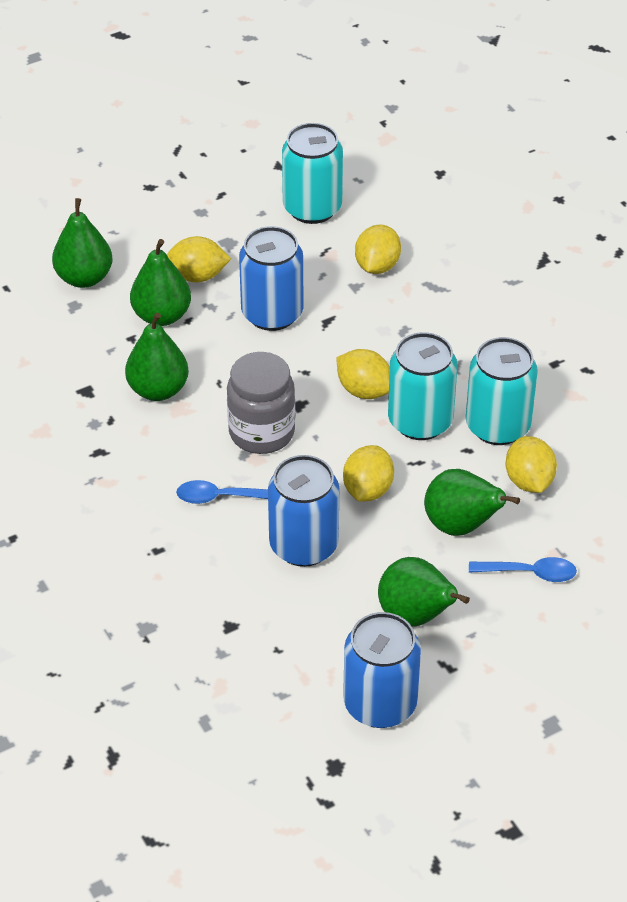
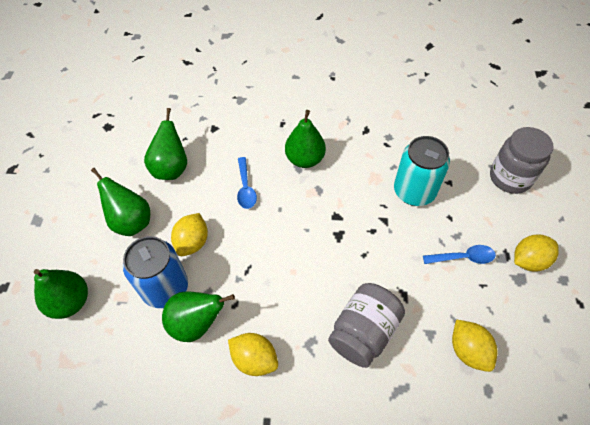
blue can: [239,226,303,331] [268,455,339,567] [343,612,421,728] = 3 -> [123,236,188,308] = 1
grey jar: [227,352,295,454] = 1 -> [328,283,405,368] [490,127,554,194] = 2
turquoise can: [282,123,343,224] [388,332,457,440] [466,337,538,445] = 3 -> [394,136,450,206] = 1
yellow lemon: [166,236,231,282] [336,349,390,399] [343,445,394,501] [355,224,401,274] [505,436,557,493] = 5 -> [171,213,208,256] [228,333,278,376] [452,319,497,372] [514,235,559,272] = 4

